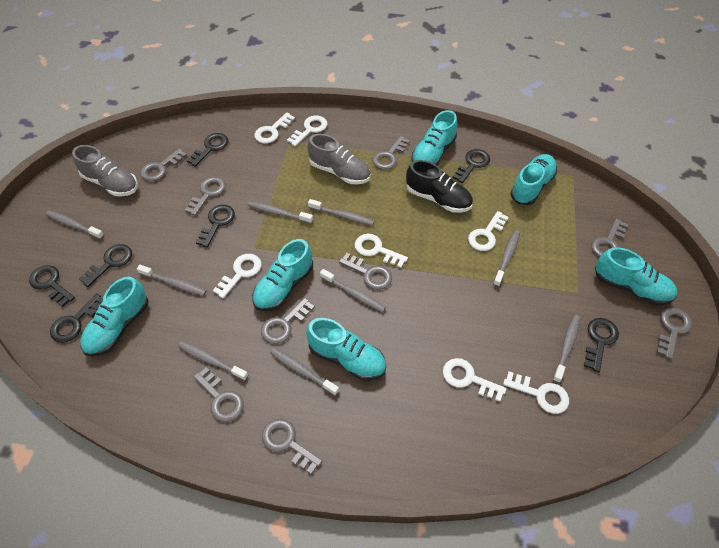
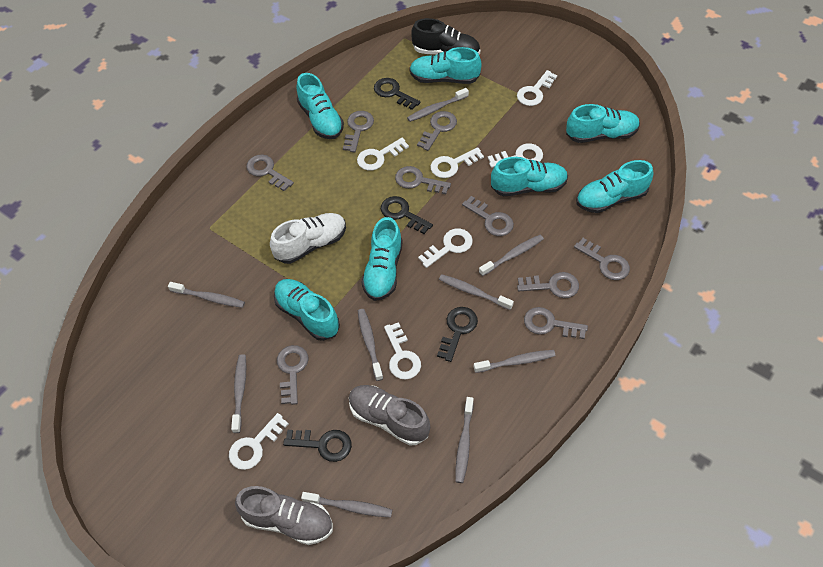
black key: [29,265,75,307] [50,293,103,342] [79,244,132,287] [186,133,228,167] [196,205,235,248] [452,149,490,183] [584,318,619,372] = 7 -> [283,430,352,462] [374,78,421,110] [381,196,433,234] [437,307,478,362] = 4
turquoise shoe: [80,277,149,357] [252,239,313,311] [306,318,386,380] [411,110,457,165] [510,154,557,205] [595,247,677,305] = 6 -> [274,279,340,341] [296,73,344,139] [362,217,403,301] [409,47,482,84] [491,157,568,196] [566,104,640,143] [576,160,653,213] = 7
white shoe: none = 0 -> [270,213,346,264] = 1

